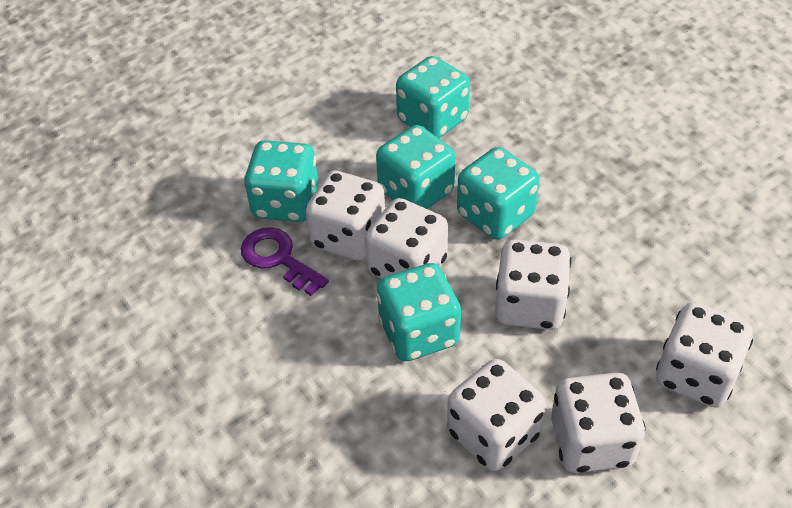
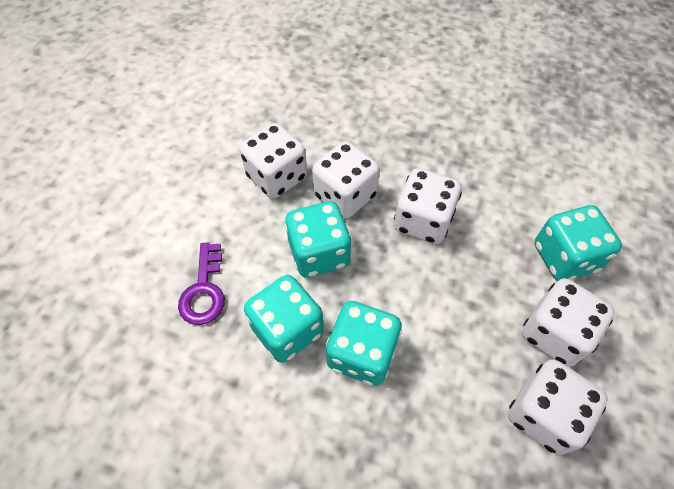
turquoise dice: [244,140,318,222] [376,125,455,209] [376,263,461,361] [396,56,470,138] [457,147,540,240] = 5 -> [244,275,324,363] [285,201,352,277] [326,301,402,386] [535,205,622,281] = 4
white dice: [306,171,385,261] [365,198,448,279] [447,359,546,471] [495,239,571,330] [551,373,646,473] [656,302,753,408] = 6 -> [240,123,307,198] [312,141,380,218] [394,168,462,244] [508,359,608,455] [522,278,615,367] = 5

